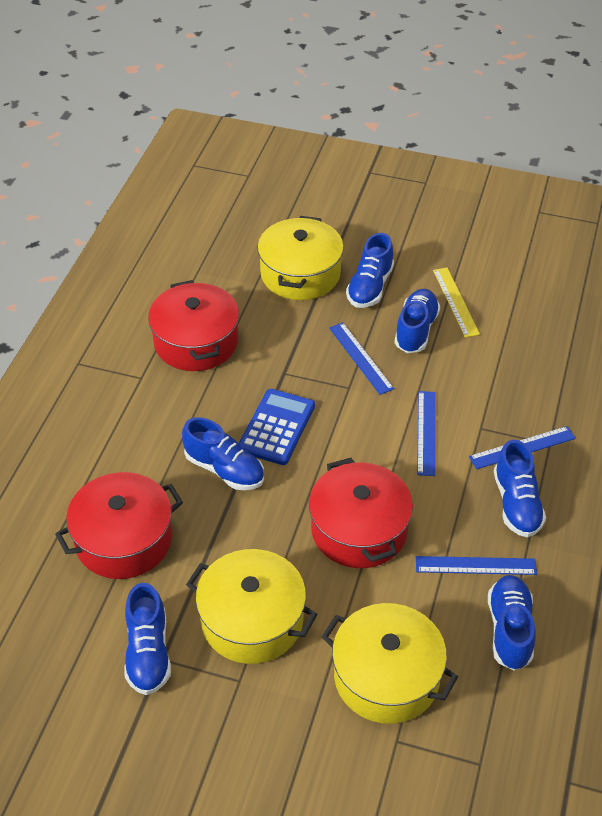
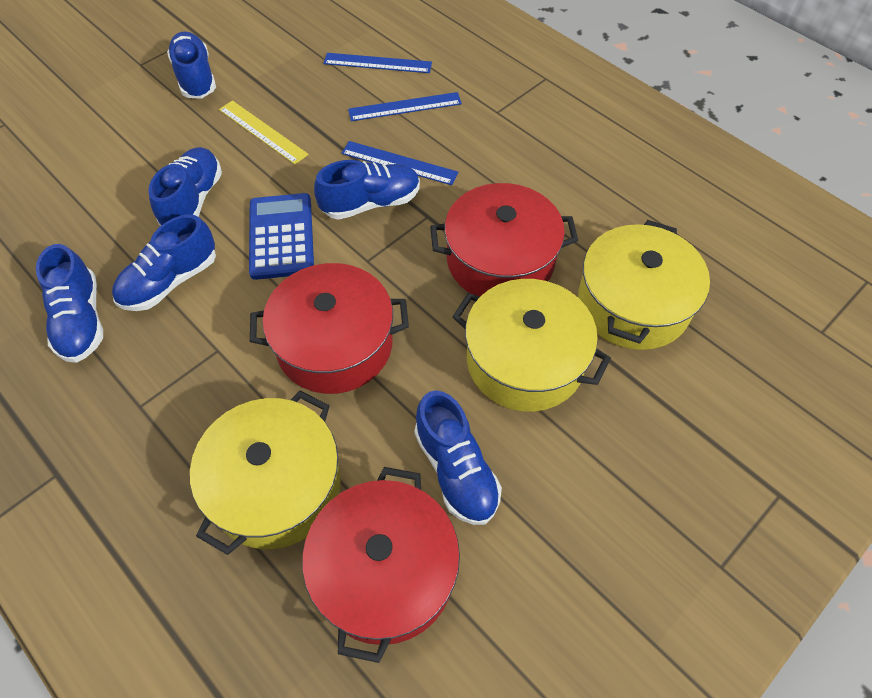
blue ruler: [329,322,394,395] [416,556,537,575] [417,391,435,476] [469,426,576,469] = 4 -> [324,53,432,73] [341,141,458,185] [348,92,462,121] = 3

